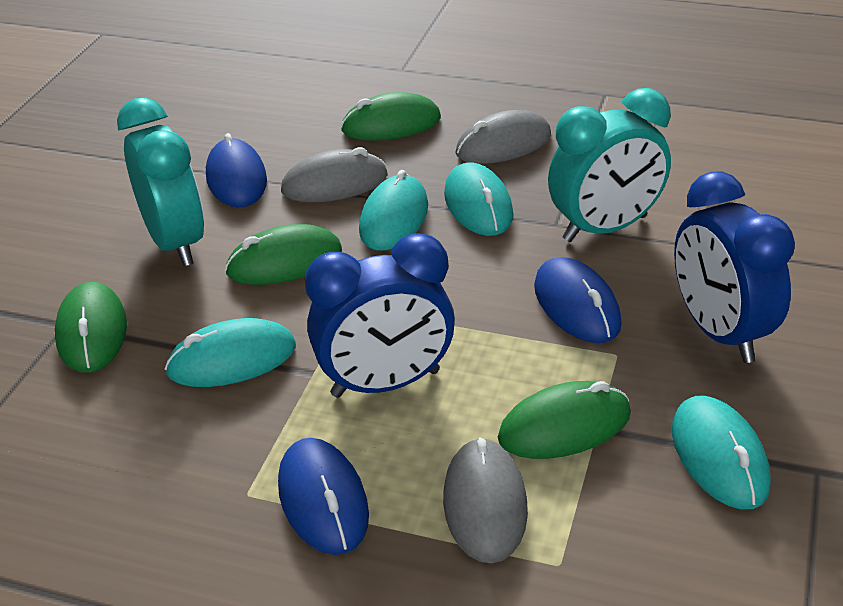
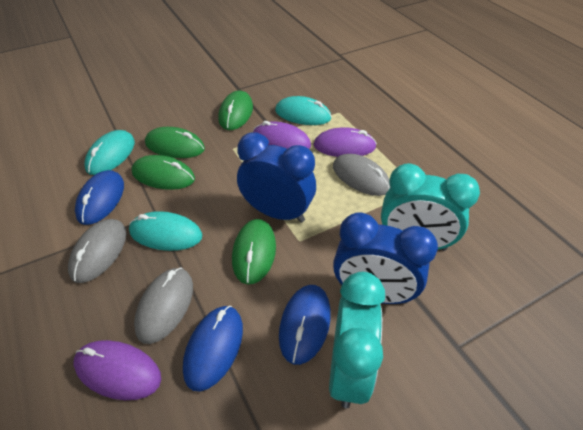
purple mouse: none = 0 -> [74,340,161,400] [253,121,311,149] [313,127,377,157] = 3
turquoise mouse: [165,318,296,387] [359,170,428,251] [444,162,513,236] [672,395,771,509] = 4 -> [84,130,135,175] [129,211,202,251] [275,96,332,125] = 3

